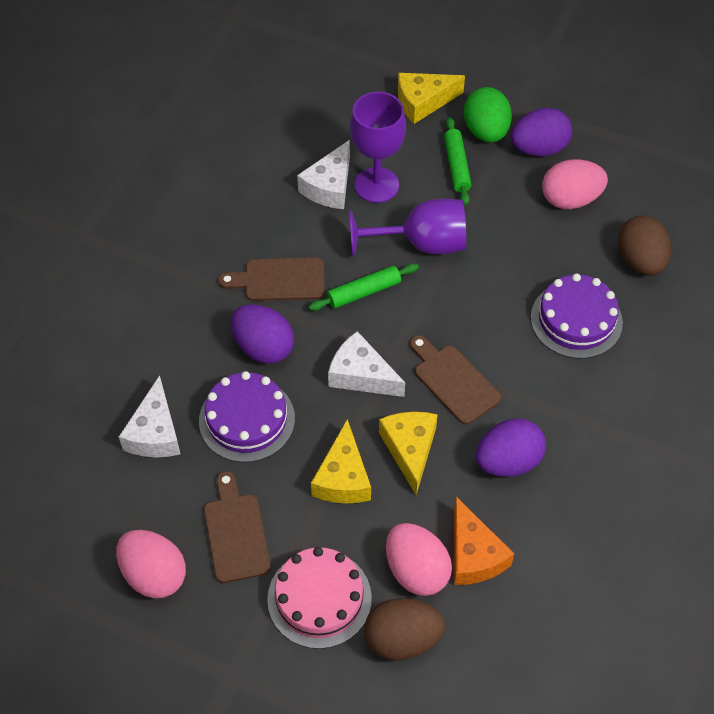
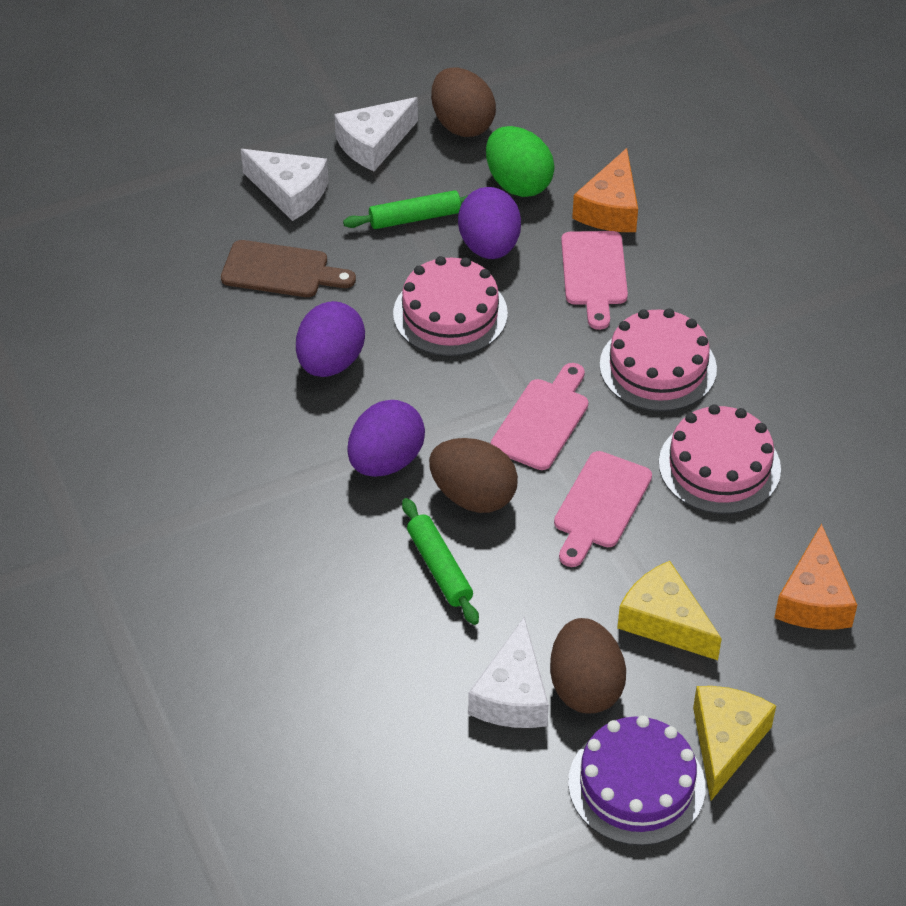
brown cutting board: [204,471,271,583] [218,257,325,301] [410,335,501,425] = 3 -> [221,240,356,297] = 1
brown egg: [364,598,445,661] [618,215,671,276] = 2 -> [429,438,518,513] [431,68,496,137] [550,618,626,714] = 3
orange cheese: [454,497,514,585] = 1 -> [572,148,638,232] [774,524,857,629] = 2
pink cake: [267,547,372,649] = 1 -> [393,256,508,356] [600,308,717,411] [659,404,781,514] = 3
pink cutting board: none = 0 -> [491,363,588,470] [554,451,652,567] [561,231,628,330] = 3
pink egg: [116,530,186,599] [386,523,452,596] [542,159,608,209] = 3 -> none = 0
purple cake: [199,371,295,462] [531,273,623,359] = 2 -> [568,715,705,846] = 1
purple goblet: [349,199,466,257] [350,92,406,203] = 2 -> none = 0
yellow cheese: [311,419,371,503] [379,412,438,495] [398,73,465,124] = 3 -> [617,561,722,660] [693,686,776,801] = 2

